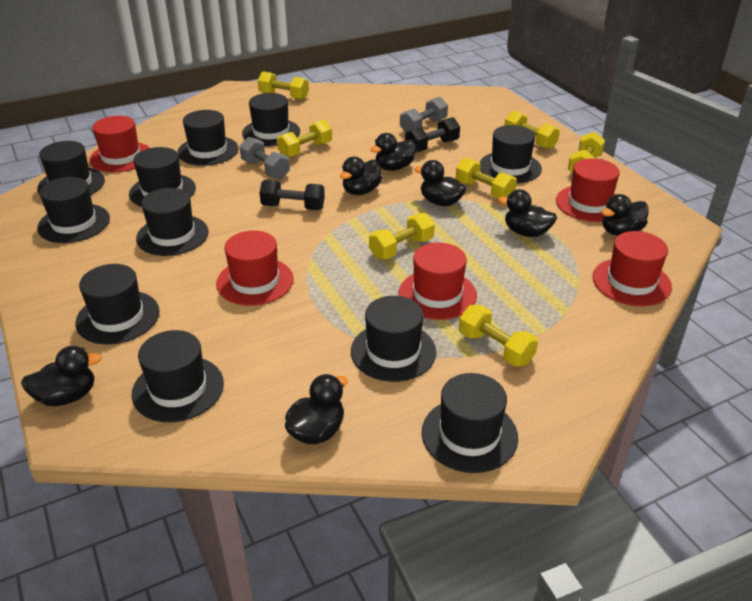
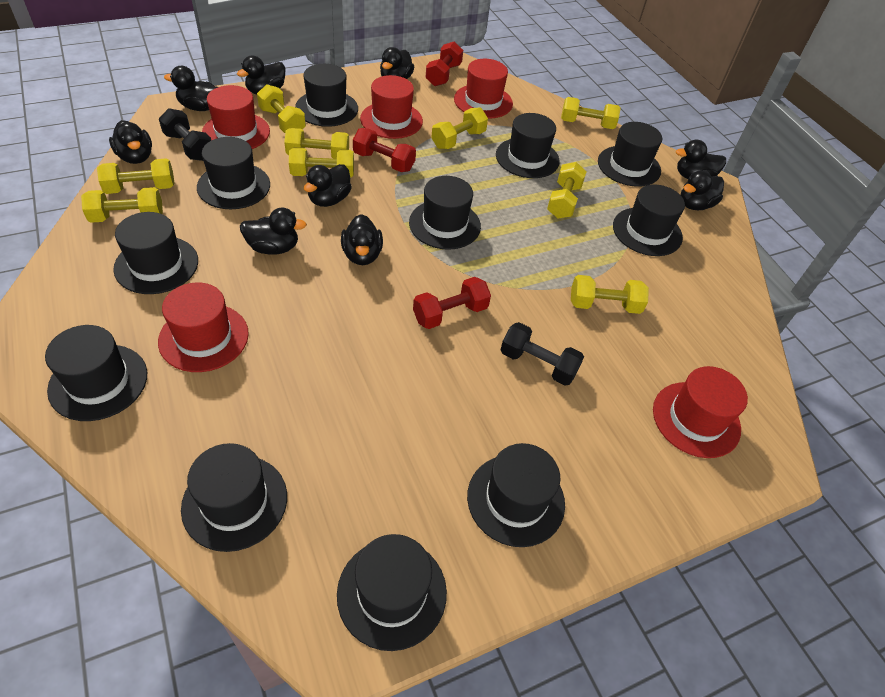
black duck: [21,346,102,406] [285,374,348,444] [340,157,382,195] [370,133,416,171] [414,160,467,206] [498,189,557,237] [601,194,649,236] = 7 -> [109,120,152,164] [164,66,218,111] [237,56,285,94] [240,208,307,255] [304,164,352,207] [341,214,383,265] [380,47,414,79] [676,139,726,179] [681,170,724,211] = 9
grey dumbbell: [240,137,290,179] [400,97,448,132] = 2 -> none = 0
red dumbbell: none = 0 -> [353,128,416,172] [413,277,491,329] [425,42,463,86] = 3
yellow dumbbell: [258,71,309,100] [277,119,332,157] [369,213,435,259] [456,158,517,199] [459,305,538,367] [505,111,560,150] [568,132,605,173] = 7 -> [81,187,163,223] [97,158,175,194] [257,84,306,133] [284,128,349,159] [289,147,354,178] [431,108,488,149] [547,162,587,218] [561,97,621,129] [571,275,649,314] = 9

